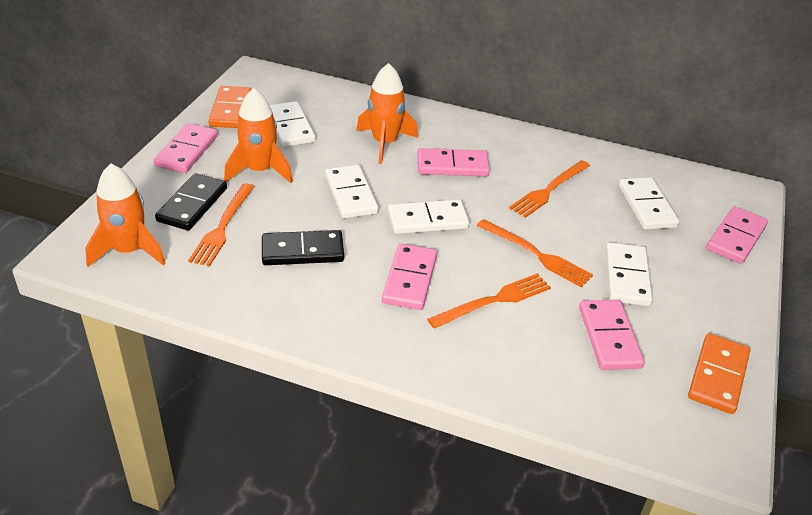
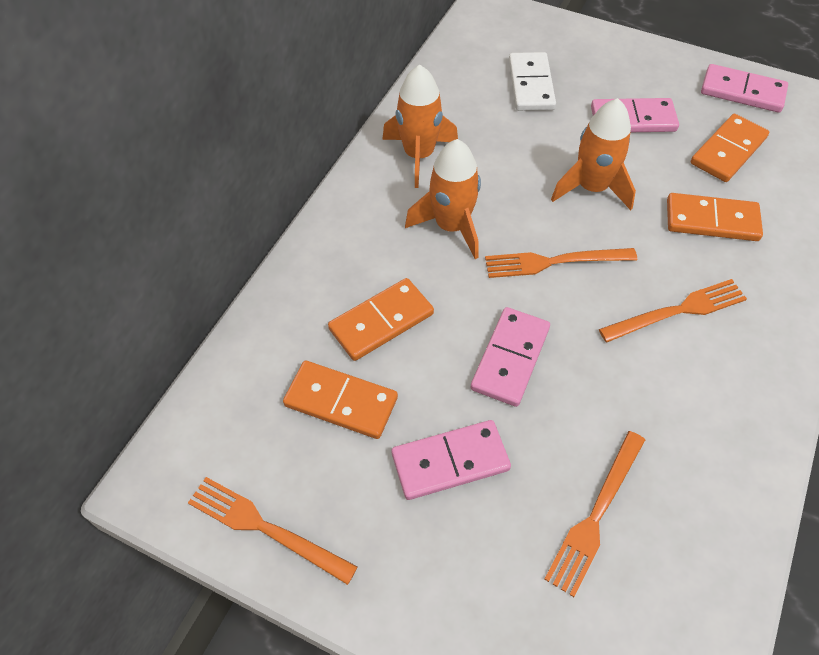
black domino: [155,173,227,230] [262,230,344,265] = 2 -> none = 0
orange domino: [208,86,252,128] [688,333,750,414] = 2 -> [283,361,398,439] [328,278,434,361] [667,193,763,241] [691,114,769,182] = 4
pink domino: [154,123,218,173] [382,244,437,310] [417,148,490,176] [579,300,644,370] [706,206,768,264] = 5 -> [392,420,511,500] [471,307,550,407] [591,98,679,132] [701,64,788,113] = 4
white domino: [270,101,316,147] [325,165,378,219] [388,200,469,234] [606,243,653,306] [619,177,679,230] = 5 -> [509,52,556,111] = 1

